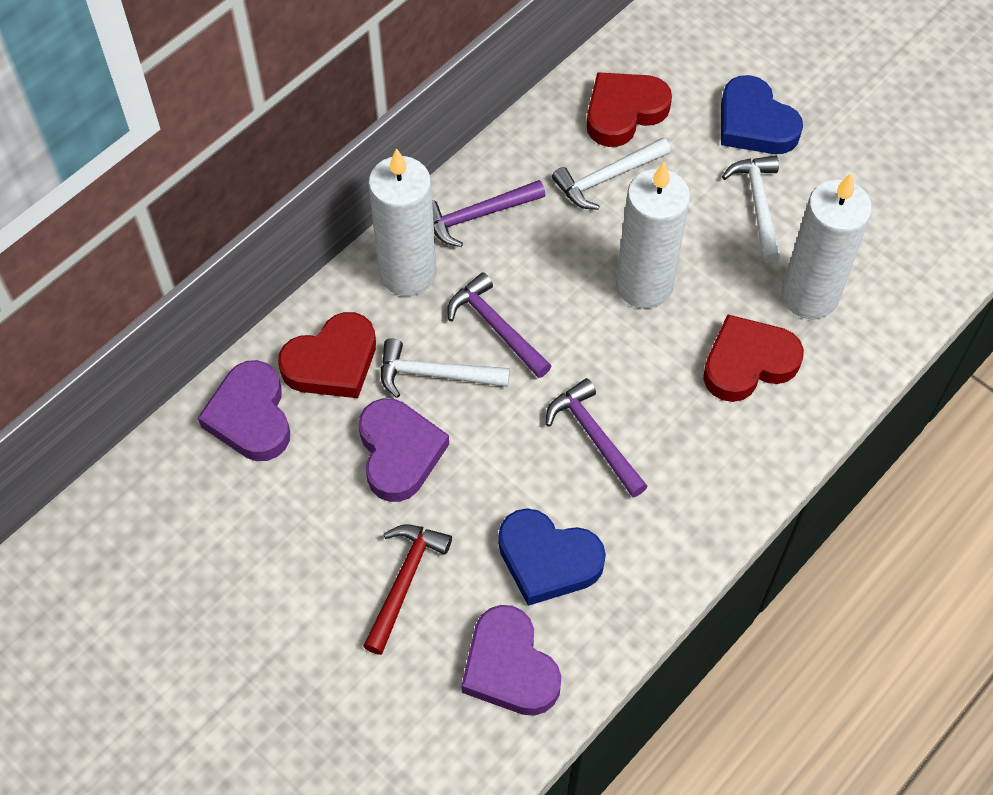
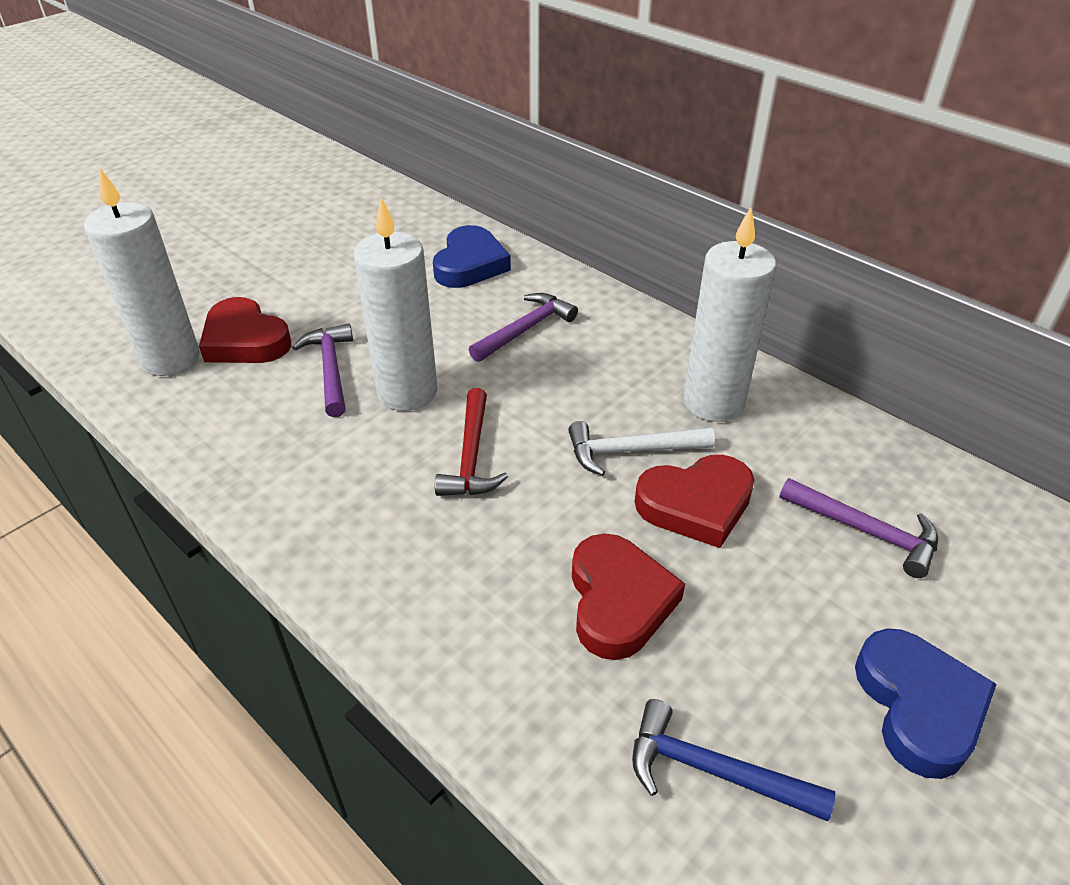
blue hammer: none = 0 -> [632,699,836,821] = 1
purple heart: [198,360,290,461] [359,398,449,502] [461,605,561,716] = 3 -> none = 0
white hammer: [381,338,510,398] [552,137,671,210] [722,155,781,263] = 3 -> [568,421,715,476] = 1

